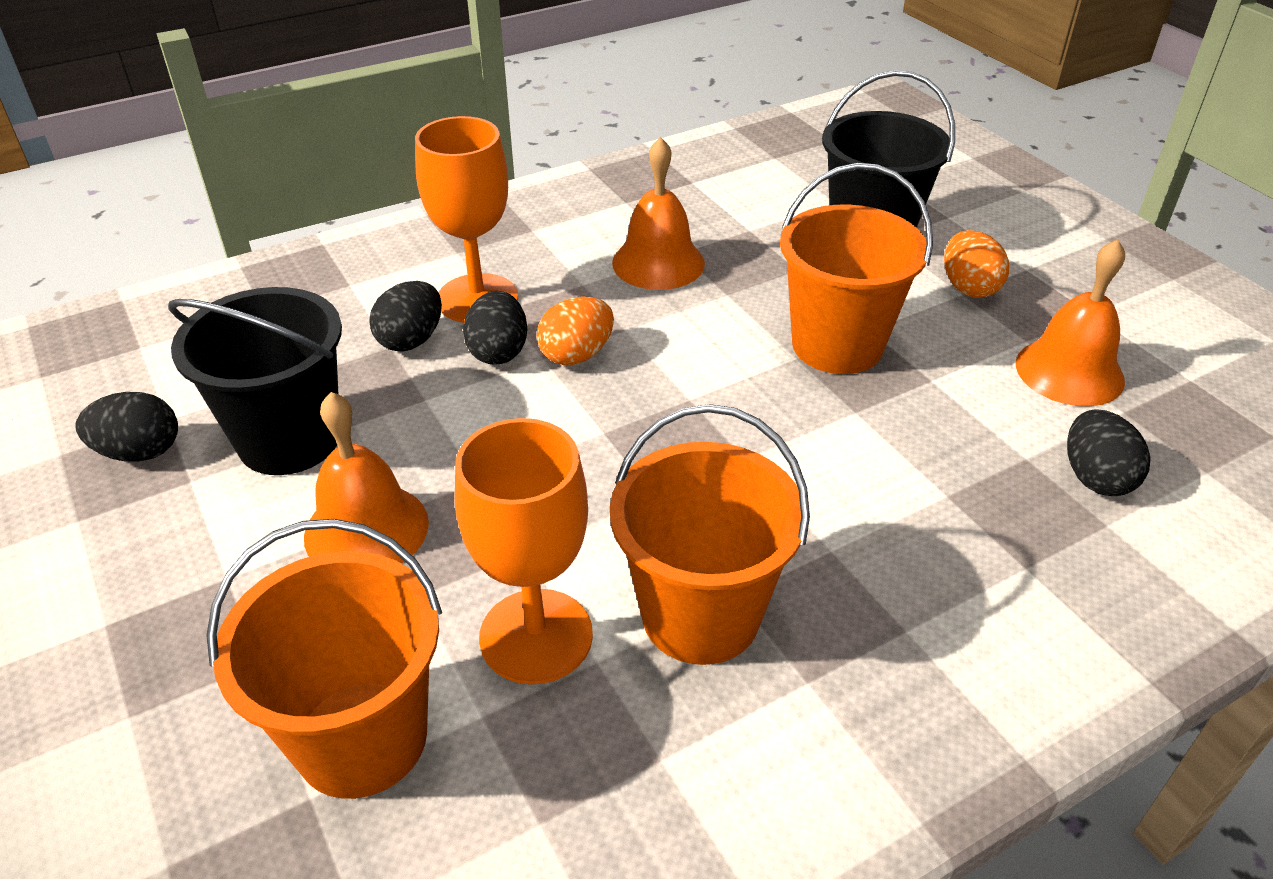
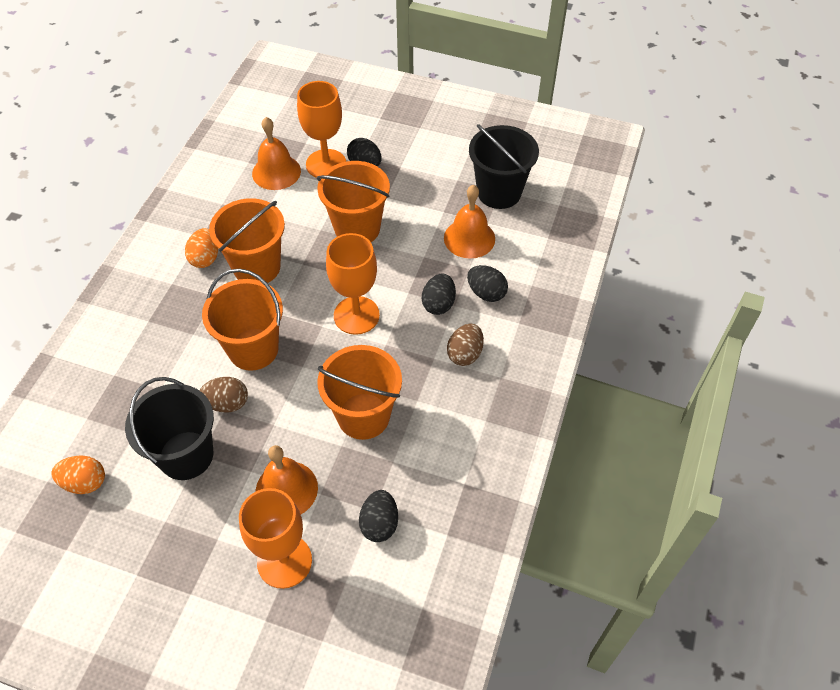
brown egg: none = 0 -> [199,377,248,413] [447,323,484,366] = 2
orange bucket: [206,519,442,799] [610,404,810,665] [780,163,933,374] = 3 -> [202,269,283,371] [209,198,285,283] [317,161,390,242] [318,345,402,440] = 4
orange goblet: [415,116,518,323] [455,418,593,684] = 2 -> [239,488,312,589] [297,81,346,178] [326,233,380,335] = 3

